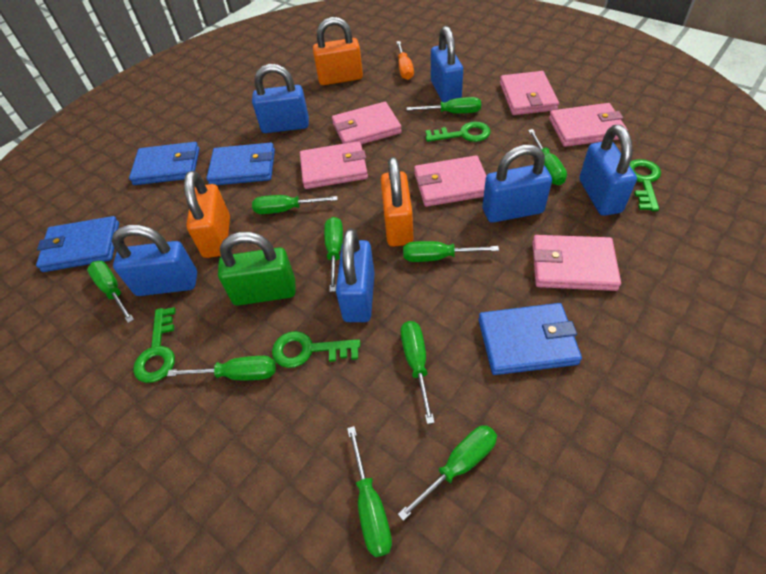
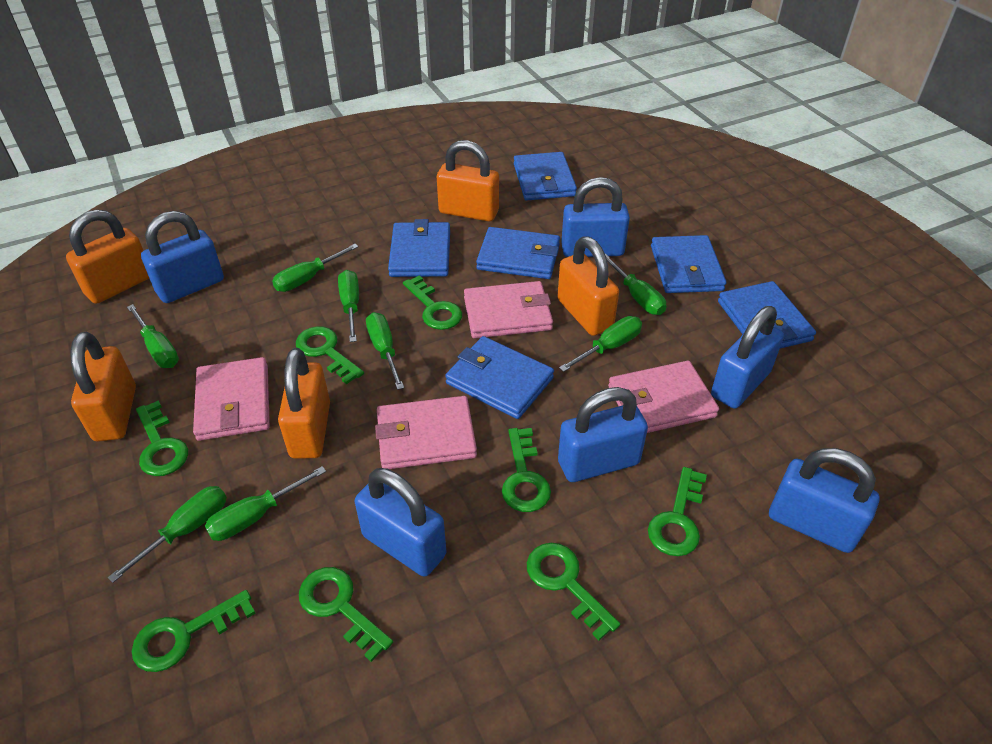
blue wallet: [36,216,119,272] [129,142,200,185] [207,143,275,185] [479,303,582,375] = 4 -> [388,219,450,277] [445,336,554,419] [476,227,560,279] [514,152,577,201] [651,235,726,293] [718,281,816,348] = 6
green key: [133,307,176,383] [272,331,360,368] [425,122,491,142] [630,159,661,211] = 4 -> [132,590,256,672] [136,400,188,476] [296,326,364,384] [299,567,393,662] [403,275,462,330] [502,428,551,512] [527,543,620,641] [648,467,707,556] = 8
green padlock: [218,232,296,306] = 1 -> none = 0
green screwdriver: [87,261,134,323] [167,356,276,380] [252,195,338,214] [324,217,343,292] [347,426,392,557] [398,425,497,521] [401,321,435,424] [403,241,499,262] [407,97,481,113] [528,129,567,185] = 10 -> [107,486,227,583] [127,304,179,368] [205,466,326,541] [272,244,359,292] [338,270,359,342] [366,312,404,390] [559,316,642,372] [605,254,667,315] = 8
orange padlock: [184,171,230,258] [313,17,363,85] [381,157,413,247] = 3 -> [66,209,149,304] [70,332,136,442] [278,348,330,459] [437,140,499,222] [557,236,619,336] = 5
orange screwdriver: [396,41,414,80] = 1 -> none = 0
pink wallet: [300,141,368,189] [332,102,402,144] [414,155,486,207] [500,71,559,115] [532,235,621,291] [549,103,628,147] = 6 -> [193,357,270,441] [375,396,477,469] [464,281,553,338] [608,361,719,433] = 4

